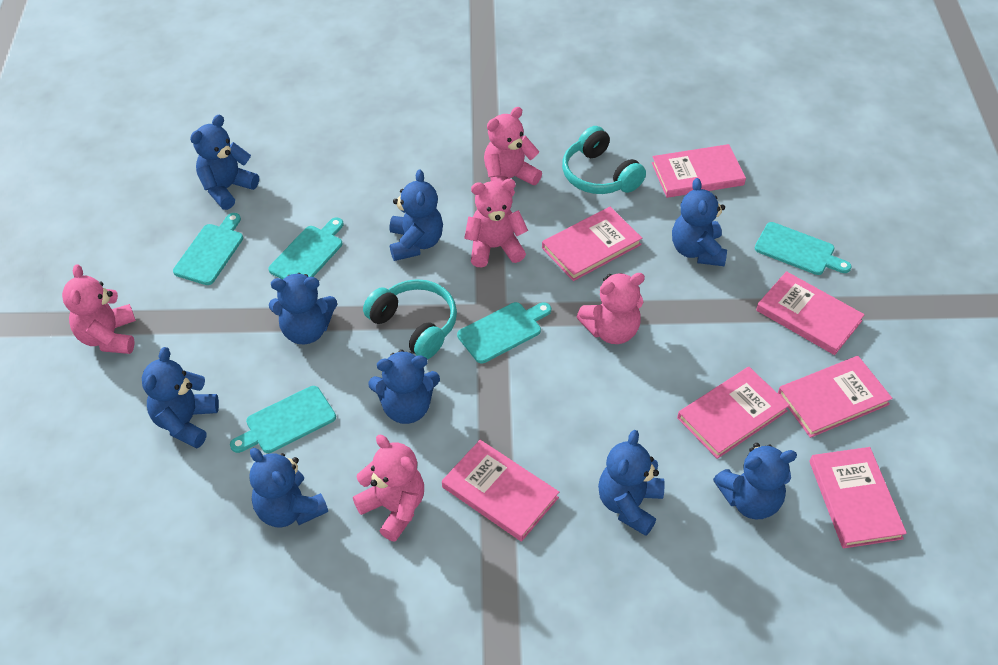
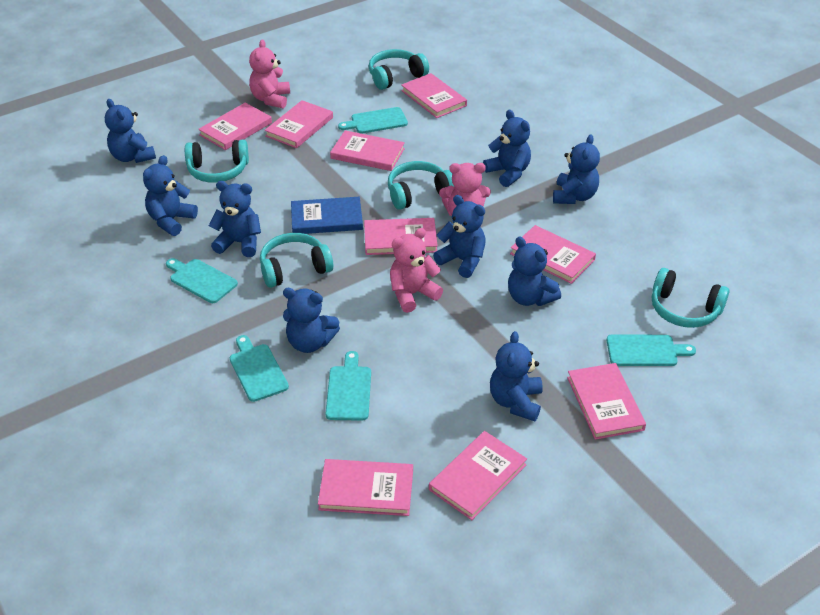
blue book: none = 0 -> [291,197,363,234] = 1
pink book: [442,440,559,542] [542,207,642,281] [652,144,746,198] [677,367,790,459] [756,271,865,355] [778,356,893,438] [810,447,907,549] = 7 -> [198,103,272,150] [265,100,333,148] [318,459,413,516] [330,130,405,171] [364,218,438,255] [401,73,467,118] [429,431,527,520] [510,225,596,284] [567,363,646,440] = 9
pink teddy bear: [62,264,136,354] [353,435,424,542] [464,179,528,267] [484,107,542,197] [576,273,645,344] = 5 -> [249,39,290,109] [390,228,443,313] [439,163,491,216] = 3
turquoise headphones: [363,279,457,359] [562,126,646,194] = 2 -> [185,139,249,183] [260,233,333,288] [368,49,429,90] [388,161,454,210] [652,268,729,328] = 5

